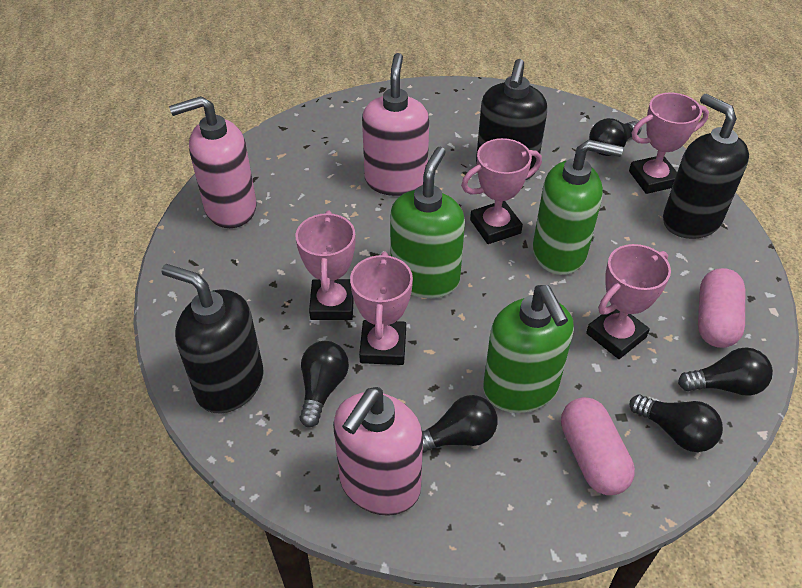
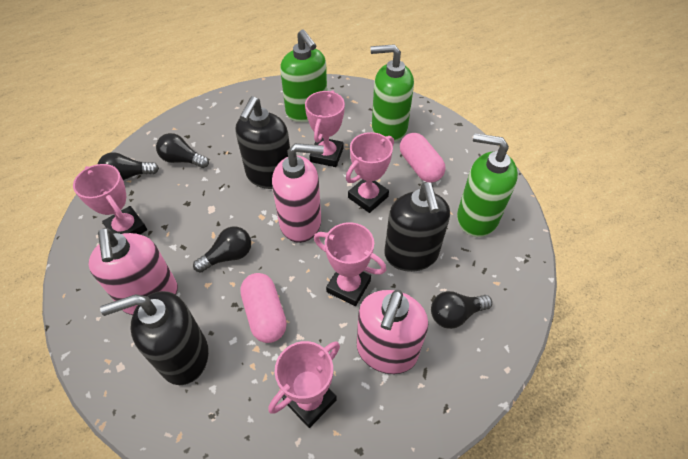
black light bulb: [300,341,349,427] [422,395,498,453] [589,118,642,156] [630,394,723,452] [678,347,773,396] = 5 -> [98,152,159,180] [156,133,209,168] [193,227,251,273] [431,291,492,329] = 4

